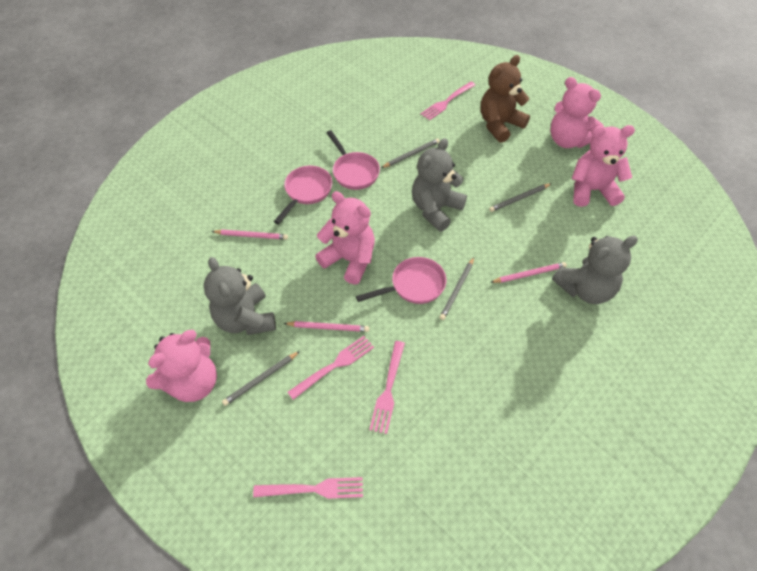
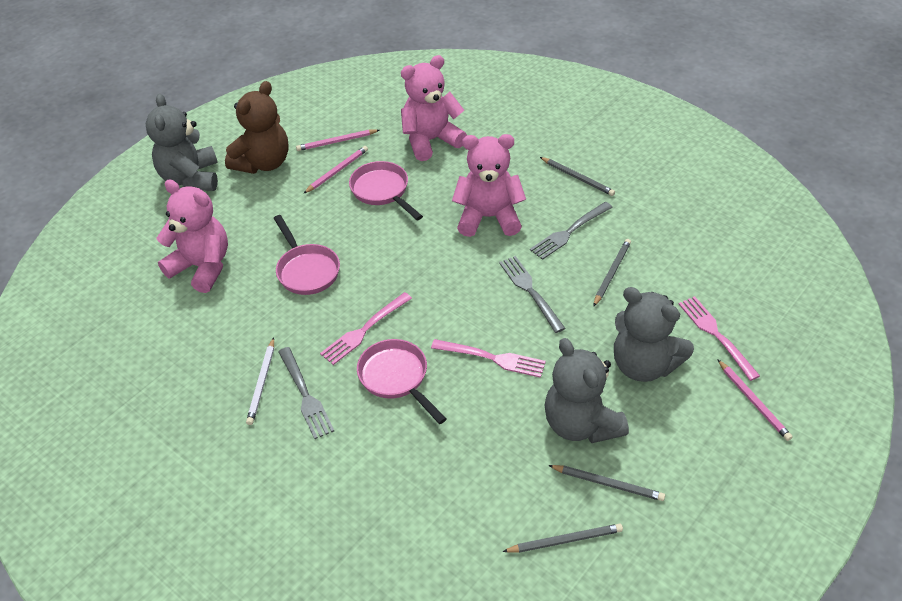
grey fork: none = 0 -> [278,347,334,439] [499,256,566,333] [530,202,613,260] = 3
pink fork: [253,477,363,499] [288,336,374,400] [369,341,405,434] [421,82,475,120] = 4 -> [320,292,412,365] [431,339,546,378] [679,296,760,381] = 3
pink teddy bear: [146,330,217,402] [315,191,375,285] [550,77,604,148] [572,125,635,207] = 4 -> [156,179,228,293] [401,55,467,161] [452,134,526,237] = 3
white pencil: none = 0 -> [246,338,274,425] = 1

